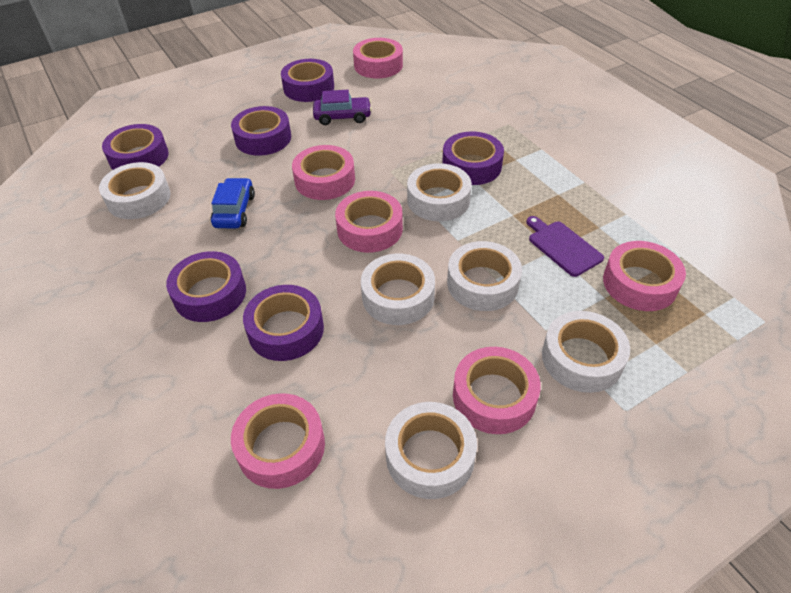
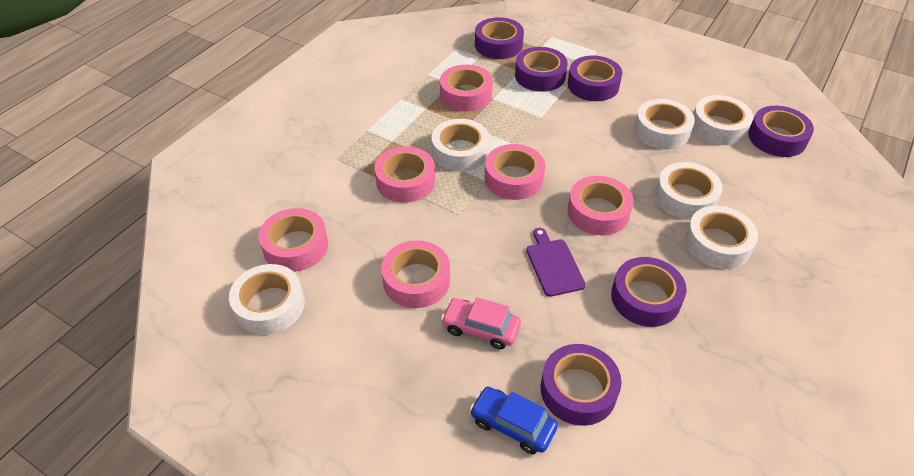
pink car: none = 0 -> [441,297,521,349] = 1
purple car: [313,90,372,125] = 1 -> none = 0

